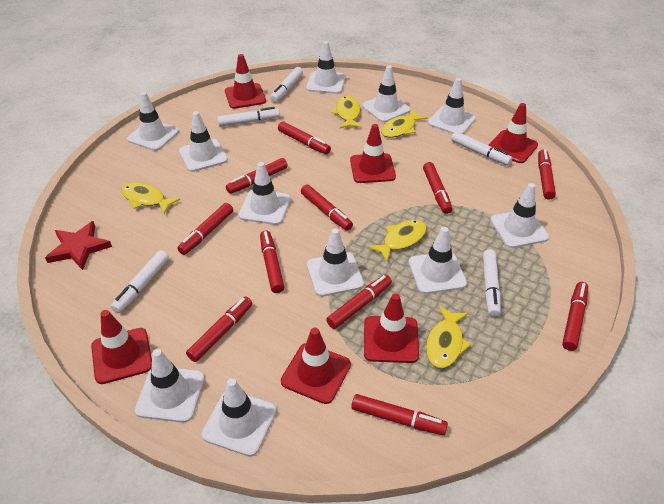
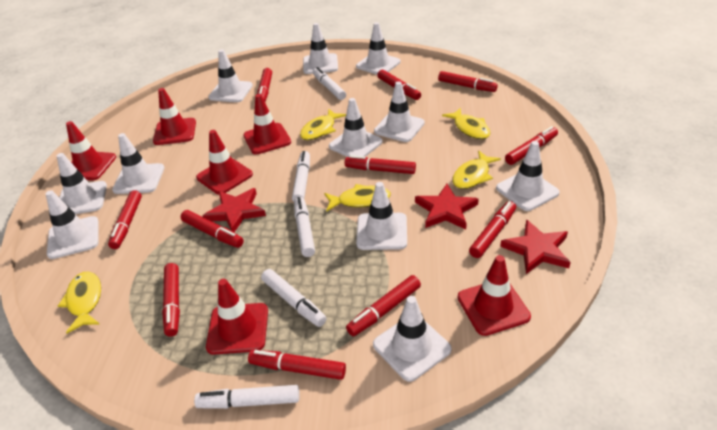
red star: [45,221,112,270] = 1 -> [203,188,266,232] [415,184,479,229] [500,220,571,274] = 3

